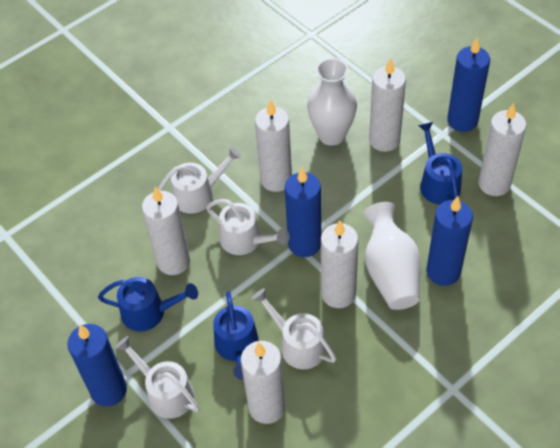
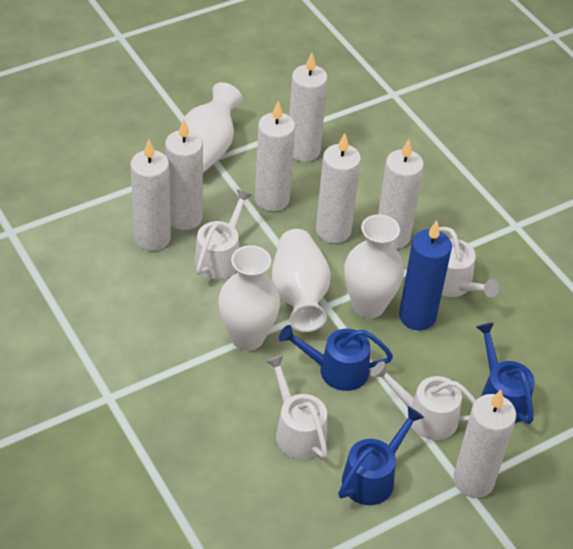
blue candle: [67,324,127,407] [285,168,321,257] [427,196,473,286] [447,38,490,132] = 4 -> [399,220,452,330] = 1
white candle: [142,187,190,275] [241,341,286,424] [255,100,292,192] [321,220,359,308] [369,58,406,152] [478,103,527,196] = 6 -> [130,140,171,251] [165,119,203,230] [255,101,295,211] [289,53,328,162] [316,133,361,243] [378,139,424,249] [453,390,516,498] = 7
white vase: [307,58,357,146] [363,202,420,310] = 2 -> [183,82,243,173] [218,245,280,351] [272,229,331,332] [344,214,404,318] = 4

